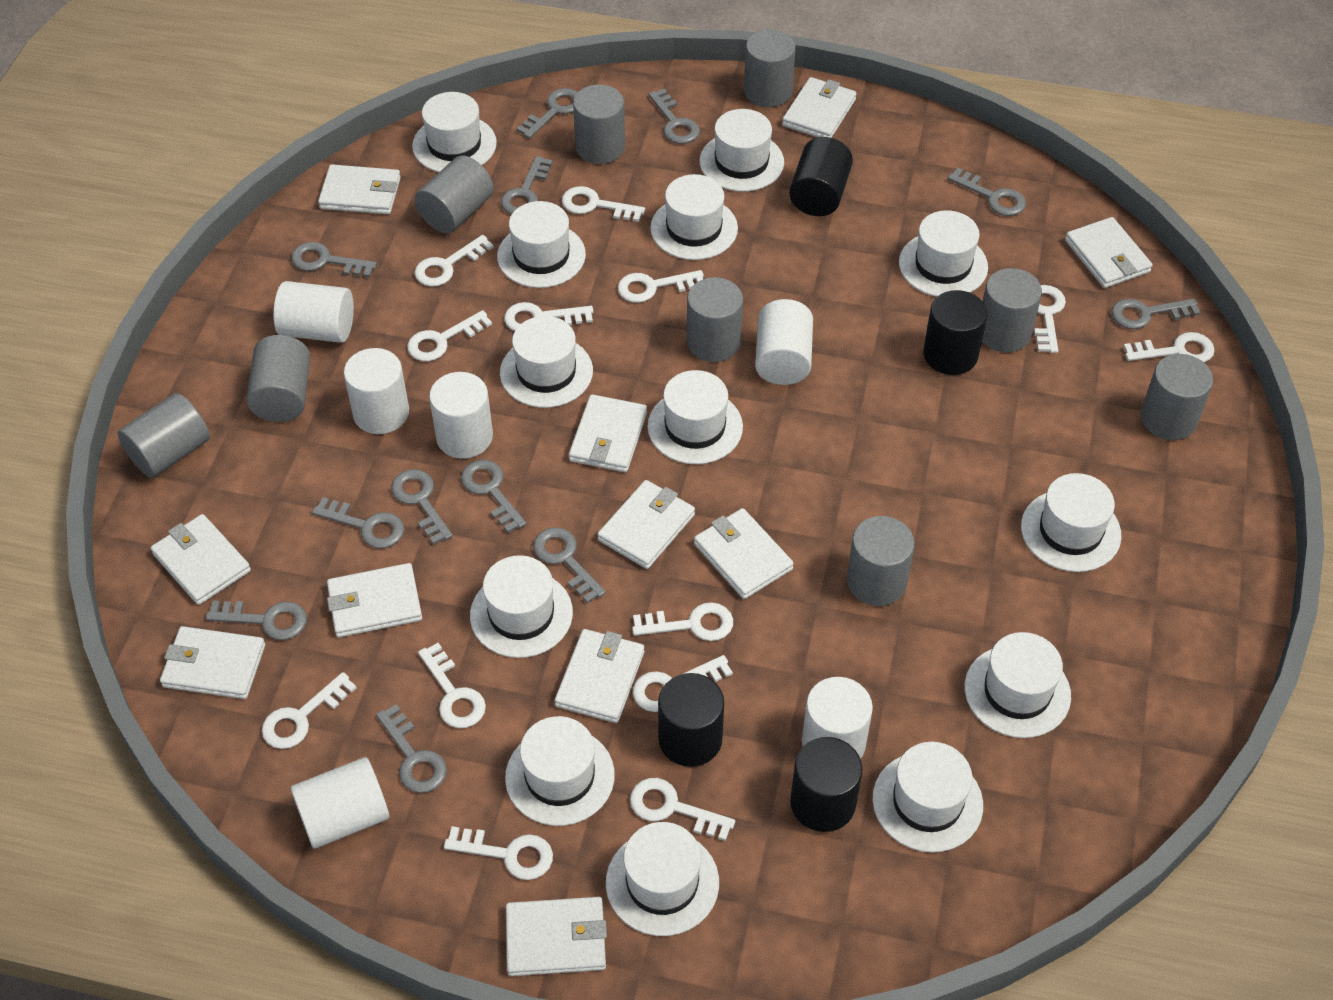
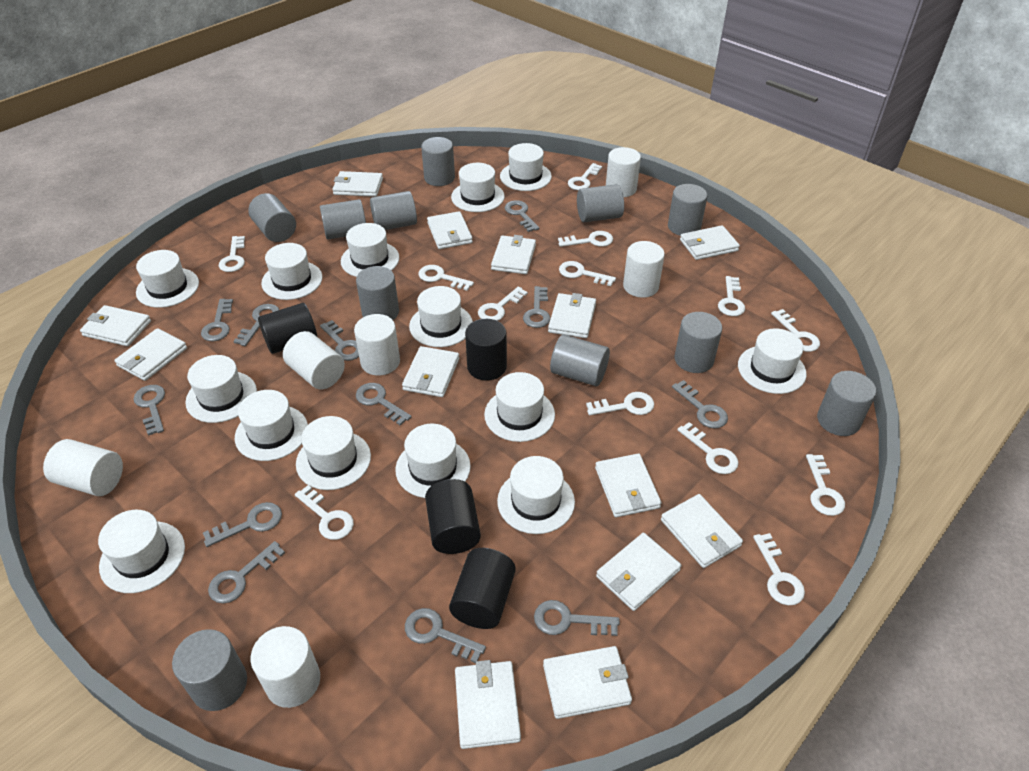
grey cylinder: [118,393,210,478] [246,335,310,422] [415,155,494,233] [573,85,625,164] [687,277,743,362] [744,30,796,107] [847,516,915,606] [982,268,1042,352] [1141,354,1213,440] = 9 -> [172,629,247,711] [248,193,296,242] [320,199,366,239] [356,266,399,320] [370,191,417,230] [421,137,455,186] [550,335,610,386] [577,184,624,222] [668,184,708,236] [674,312,722,373] [817,371,876,436] = 11
white hat: [412,92,497,172] [470,555,573,658] [497,201,586,288] [500,316,593,408] [505,716,615,826] [606,822,719,936] [647,370,743,464] [650,174,738,260] [700,109,784,192] [873,742,983,852] [899,210,988,297] [965,632,1071,738] [1021,473,1121,572] = 13 -> [98,510,185,593] [136,250,199,308] [185,355,257,423] [235,390,308,461] [261,243,322,300] [296,416,371,490] [341,223,399,277] [395,424,471,498] [409,286,473,347] [451,163,505,212] [484,372,555,442] [497,456,575,534] [500,143,552,191] [738,329,806,394] = 14
white wallet: [151,514,251,605] [160,626,265,699] [318,164,401,214] [327,563,422,638] [506,897,607,976] [555,629,644,723] [569,394,647,472] [597,480,695,569] [694,508,794,599] [782,77,857,138] [1065,217,1153,288] = 11 -> [80,305,151,346] [114,328,187,381] [332,171,383,197] [402,346,459,397] [427,211,473,249] [455,660,521,749] [491,235,536,274] [543,646,632,719] [548,293,596,338] [595,454,661,517] [596,533,681,611] [661,494,743,568] [680,225,740,260] = 13

